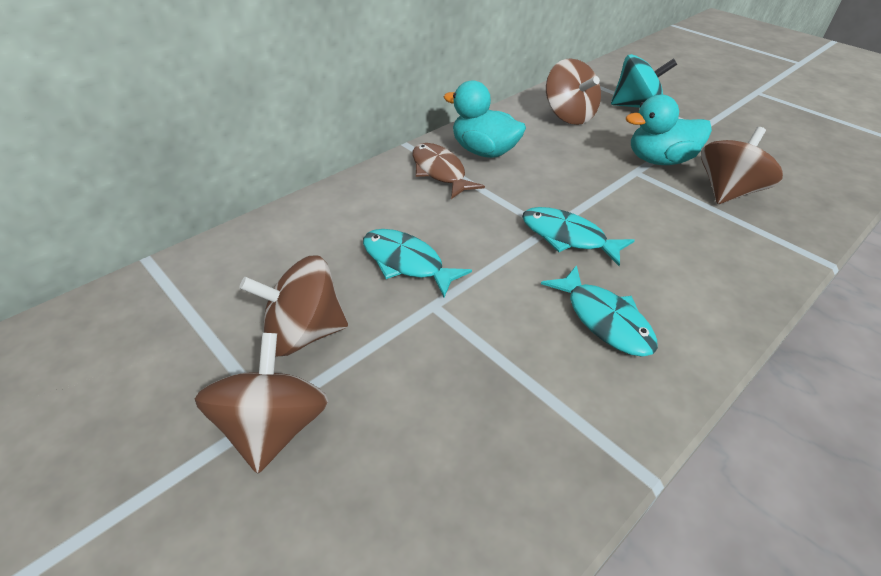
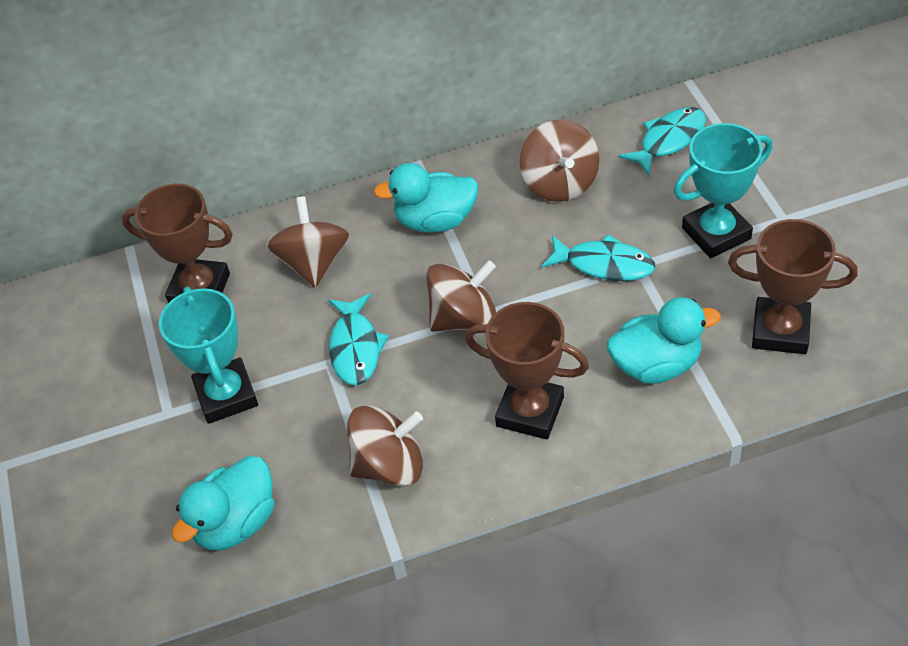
brown fish: [412,143,485,199] = 1 -> none = 0
brown trophy: none = 0 -> [122,184,233,303] [465,302,589,439] [728,219,858,354] = 3
turquoise duck: [444,80,526,158] [626,94,712,165] = 2 -> [172,456,275,551] [374,163,479,233] [607,297,721,384] = 3
turquoise spinning top: [611,54,677,108] = 1 -> none = 0
turquoise trophy: none = 0 -> [159,287,258,424] [674,123,773,258] = 2

